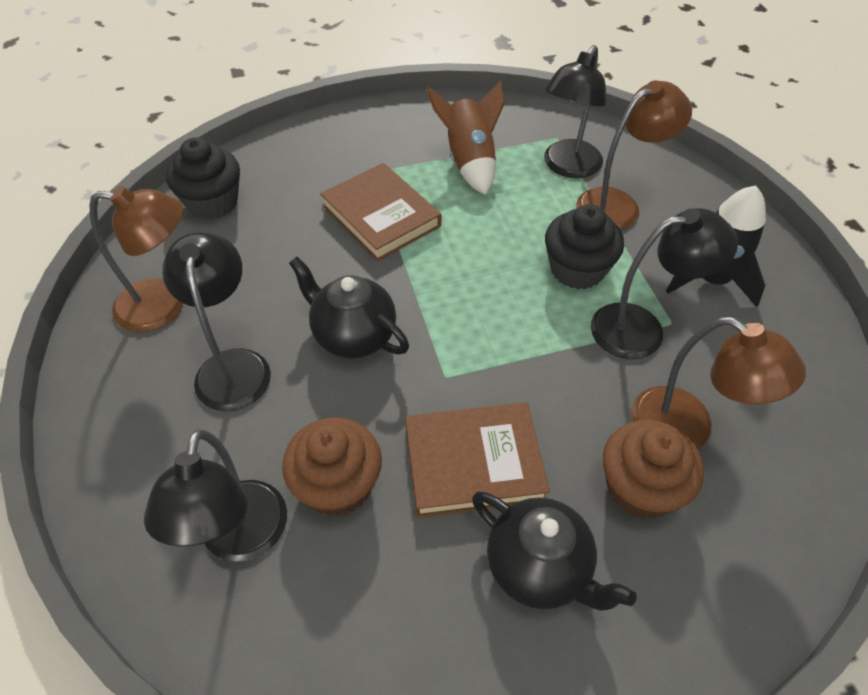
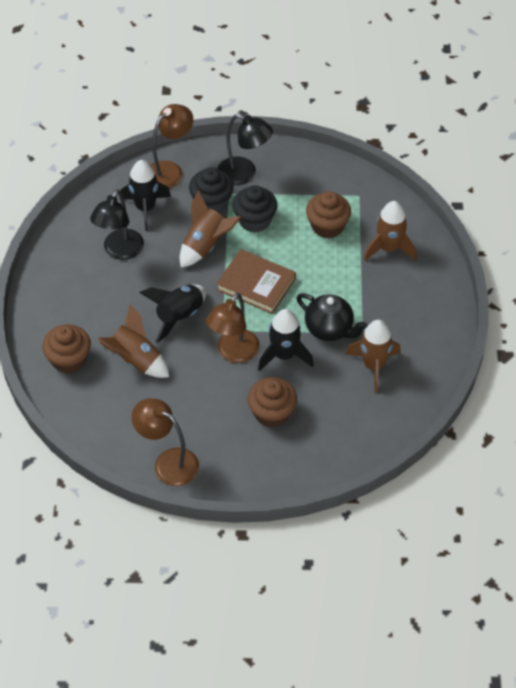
black lamp: [144,429,287,562] [162,232,271,411] [544,45,606,178] [591,208,738,359] = 4 -> [90,189,144,260] [218,114,273,185] = 2
black rocket: [666,186,766,307] = 1 -> [120,160,171,231] [139,285,206,343] [258,309,314,371] = 3
black teapot: [289,257,409,359] [472,491,637,611] = 2 -> [297,293,367,341] = 1
brown book: [320,163,441,261] [405,402,550,518] = 2 -> [216,249,296,314] = 1
brown cupcake: [282,418,382,517] [603,420,704,519] = 2 -> [42,324,91,374] [248,377,297,428] [306,191,351,238] = 3
brown rocket: [426,81,505,195] = 1 -> [97,304,169,378] [180,190,242,268] [345,320,401,392] [364,201,416,261] = 4

